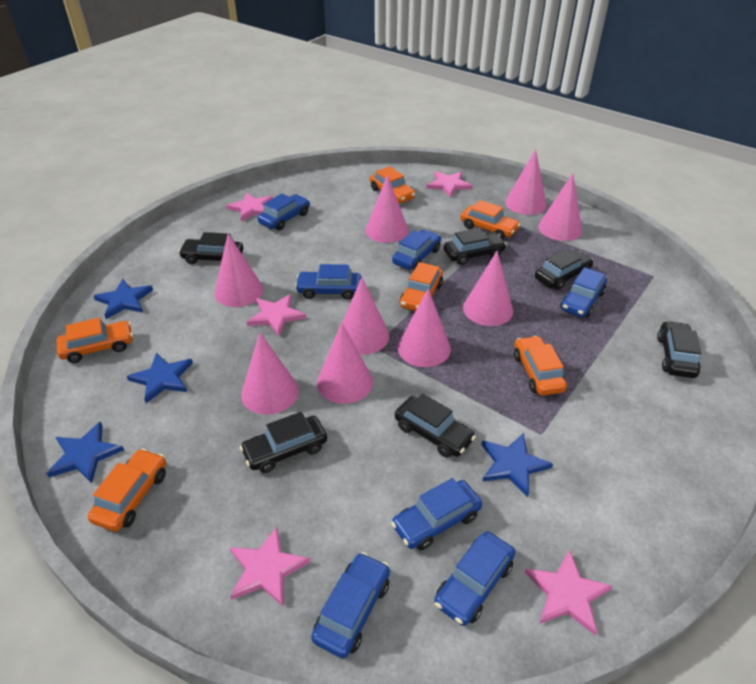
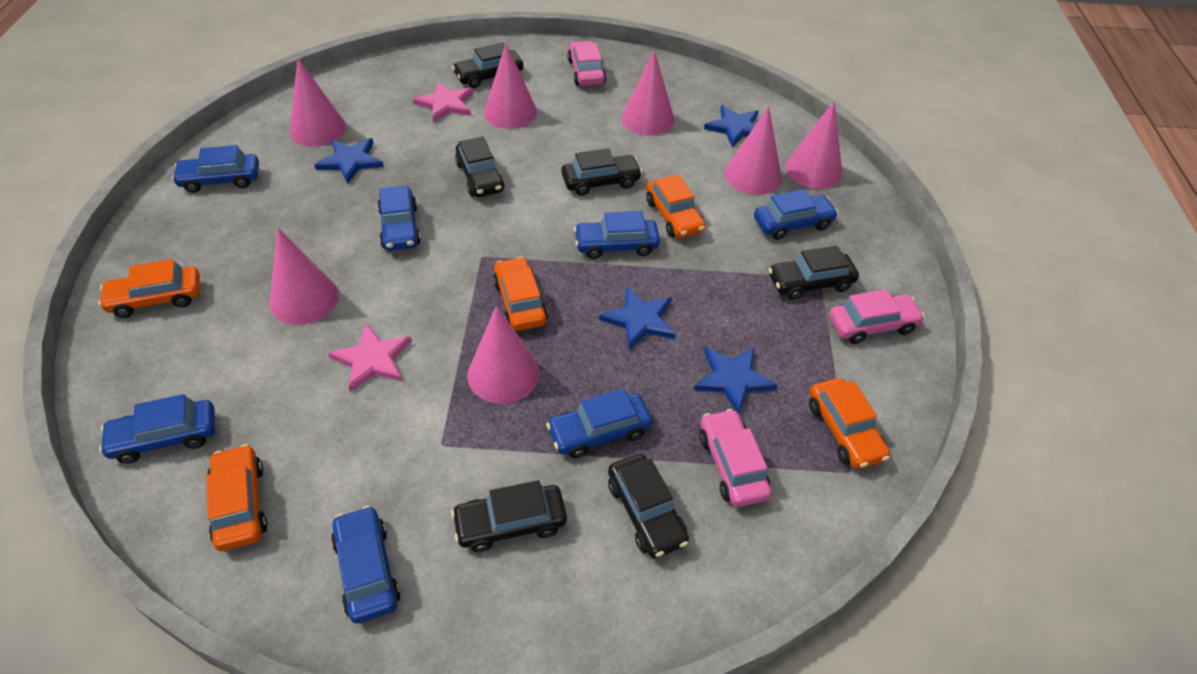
orange car: [56,318,133,363] [88,448,166,531] [370,166,415,203] [400,262,443,311] [461,200,520,239] [514,336,567,396] = 6 -> [98,259,200,318] [207,444,267,551] [493,257,548,331] [646,174,706,238] [809,378,890,469] = 5
pink car: none = 0 -> [567,41,606,86] [699,409,772,507] [829,289,925,344] = 3
pink cone: [214,234,263,307] [241,333,299,415] [317,323,373,404] [342,277,389,354] [365,175,408,243] [398,289,451,367] [463,251,513,326] [505,149,547,215] [538,173,582,241] = 9 -> [269,228,339,325] [290,59,346,146] [467,305,539,404] [484,43,537,129] [621,50,675,136] [725,106,782,195] [785,101,842,189] = 7
pink star: [226,192,273,222] [230,527,310,606] [247,294,306,336] [427,171,473,198] [525,550,613,636] = 5 -> [328,323,412,392] [413,82,473,123] = 2

